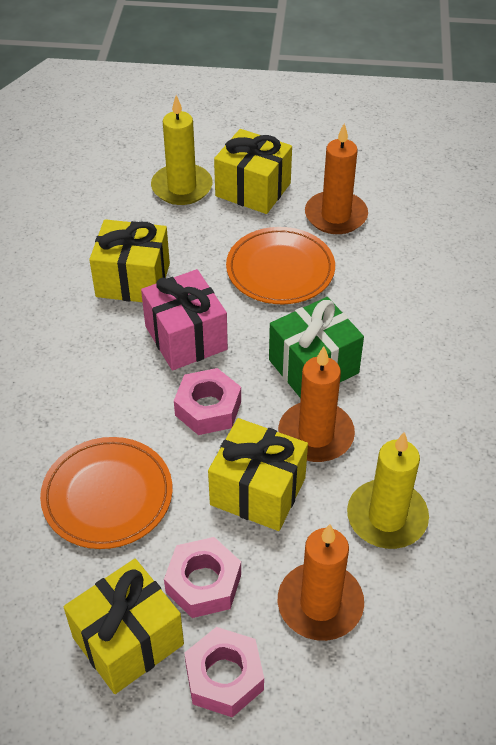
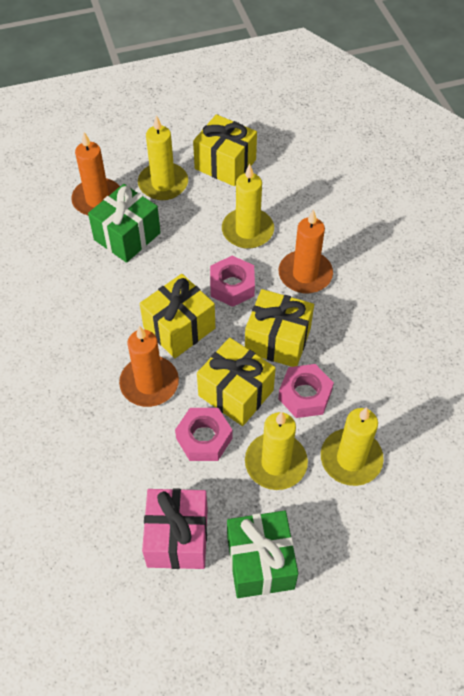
green gift: [269,297,364,398] = 1 -> [88,184,161,263] [227,511,298,598] = 2
orange plate: [40,437,173,549] [226,227,335,304] = 2 -> none = 0
yellow candle: [151,95,212,205] [347,432,429,549] = 2 -> [138,115,188,200] [222,164,274,249] [245,412,308,490] [321,407,384,486] = 4

